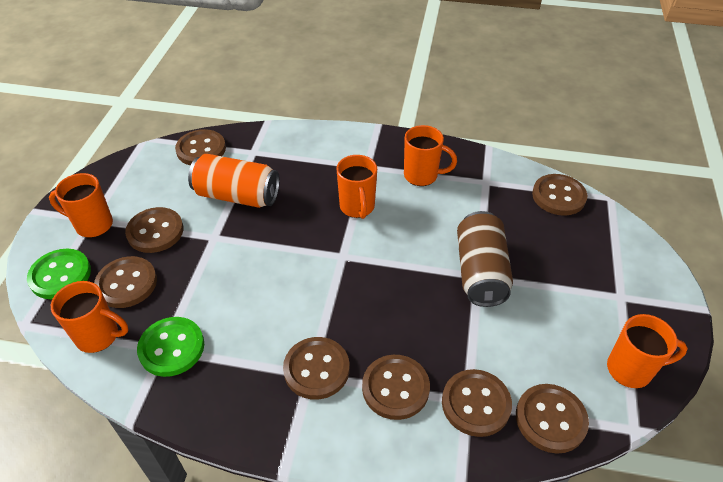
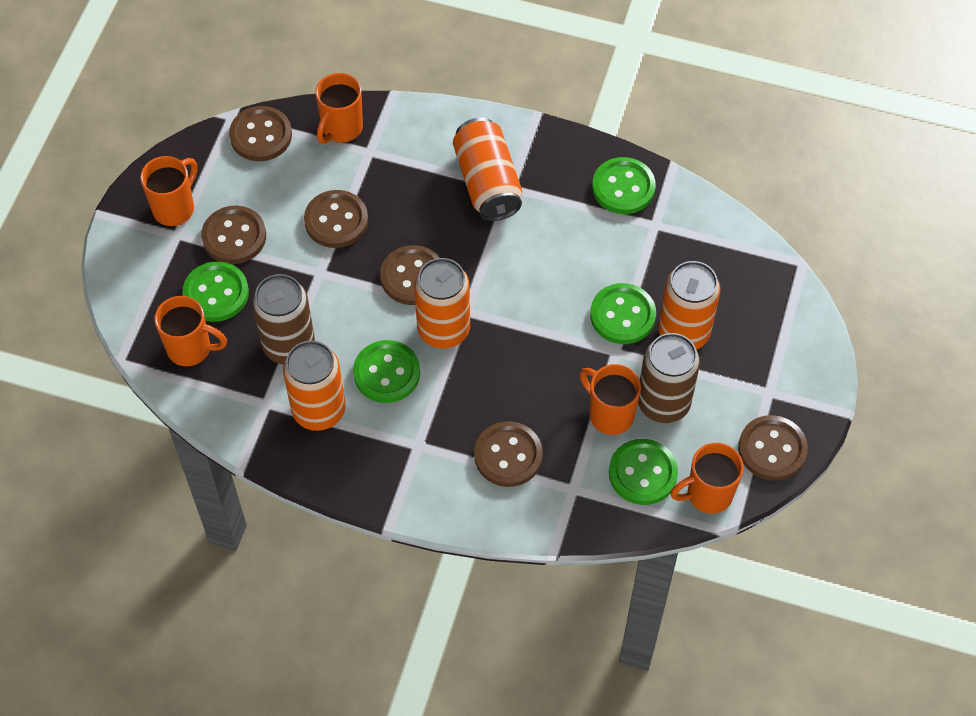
brown button: [94,256,157,308] [125,207,183,253] [175,129,226,166] [283,337,350,400] [362,355,430,420] [442,369,512,437] [516,384,589,454] [532,174,587,216] = 8 -> [201,206,266,264] [229,106,292,161] [304,190,368,248] [380,245,440,305] [474,421,543,487] [738,415,808,481] = 6
brown can: [457,211,513,307] = 1 -> [252,274,315,364] [638,333,700,423] = 2
green button: [27,249,91,299] [137,317,204,377] = 2 -> [183,261,249,322] [353,340,420,403] [590,283,656,344] [592,157,656,214] [609,439,678,505] = 5
orange can: [188,154,280,208] = 1 -> [283,341,346,431] [414,258,470,348] [453,117,522,221] [658,261,721,350] = 4

